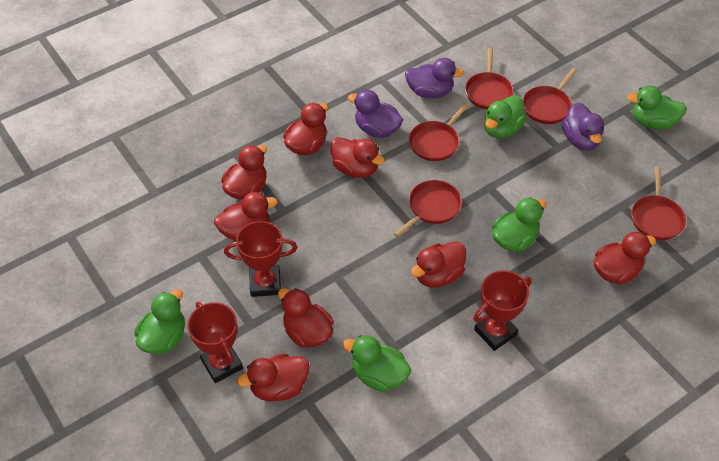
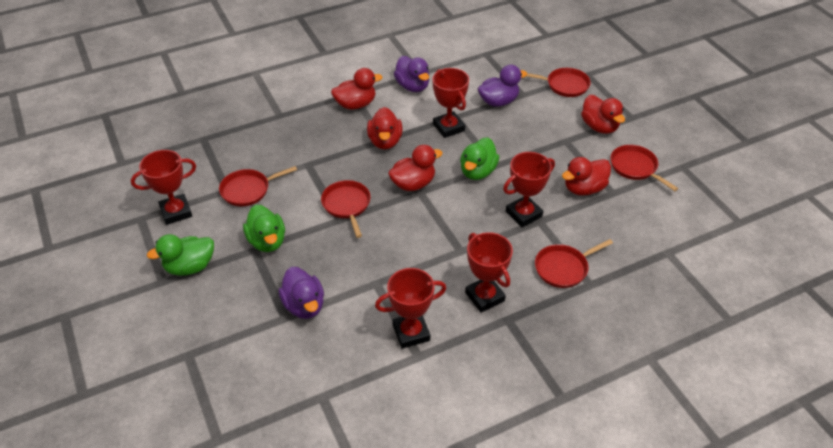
green duck: [134,289,185,354] [343,335,411,392] [484,95,526,139] [492,197,547,252] [627,86,687,130] = 5 -> [147,234,214,276] [243,205,285,252] [460,137,499,180] = 3
red duck: [214,192,278,241] [221,145,267,200] [237,354,309,402] [278,288,334,348] [283,103,328,155] [330,137,385,178] [411,241,466,288] [594,232,656,284] = 8 -> [331,68,382,109] [367,107,403,149] [388,145,443,191] [562,157,611,196] [581,95,625,134] = 5
red trophy: [187,302,243,383] [224,221,297,297] [473,270,532,351] = 3 -> [131,150,196,225] [375,268,446,349] [432,68,469,138] [465,232,513,312] [503,152,555,227] = 5

